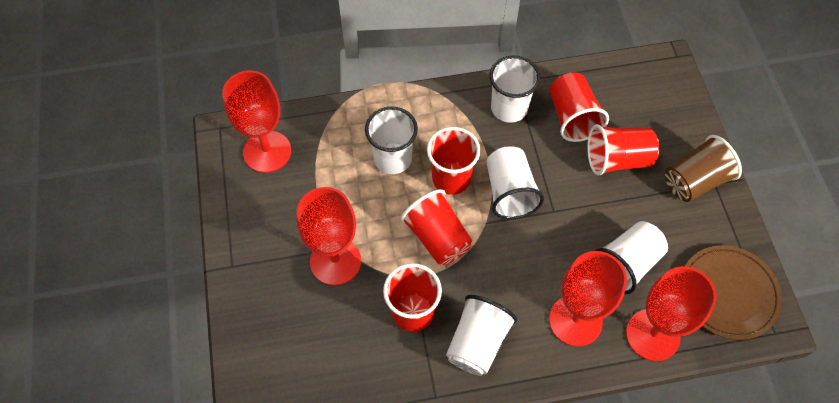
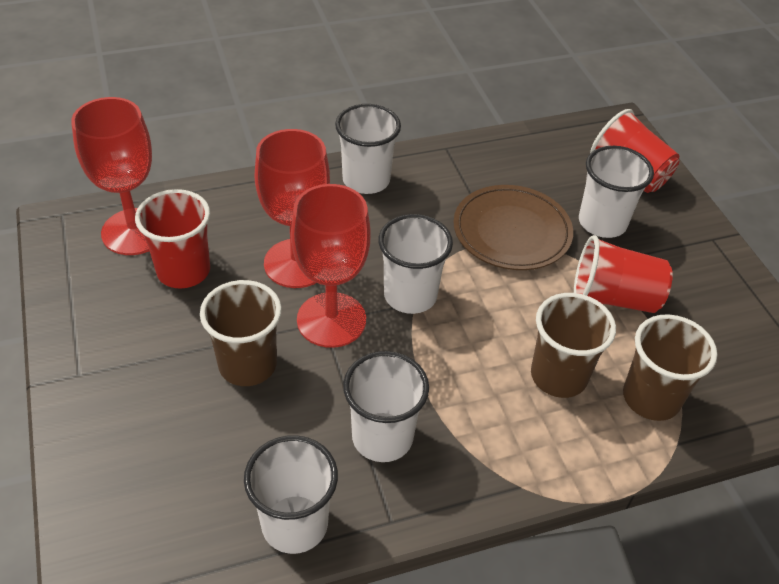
brown cup: [665,135,742,202] = 1 -> [200,280,282,386] [531,293,616,398] [623,314,717,421] = 3
red cup: [383,263,442,332] [401,189,472,265] [427,127,480,195] [550,73,609,142] [587,124,659,176] = 5 -> [135,189,210,288] [574,235,673,313] [590,109,679,193] = 3
red goblet: [222,70,291,173] [297,187,361,286] [549,251,627,347] [626,266,717,361] = 4 -> [71,97,152,255] [255,129,330,288] [291,184,371,348] = 3

